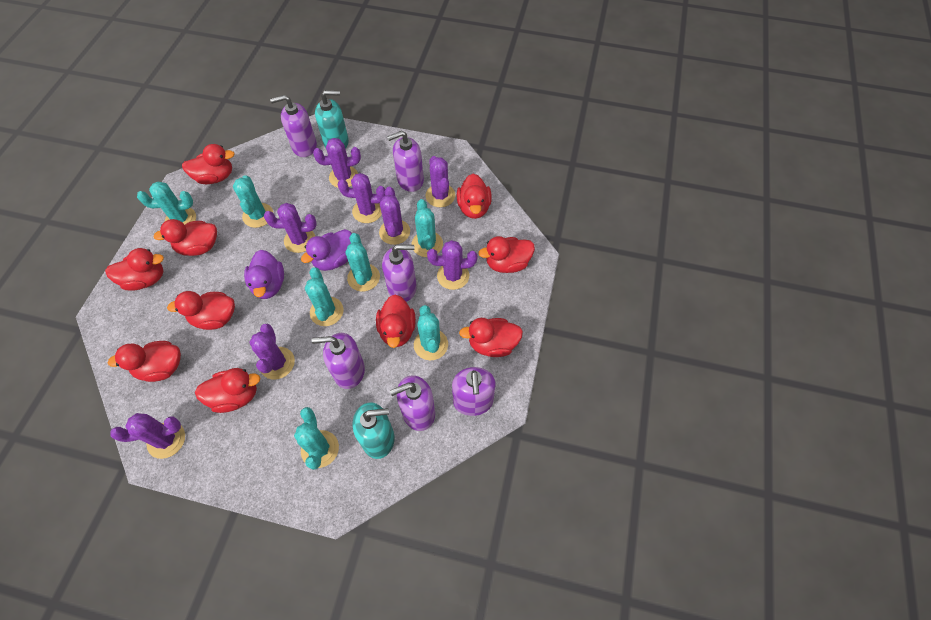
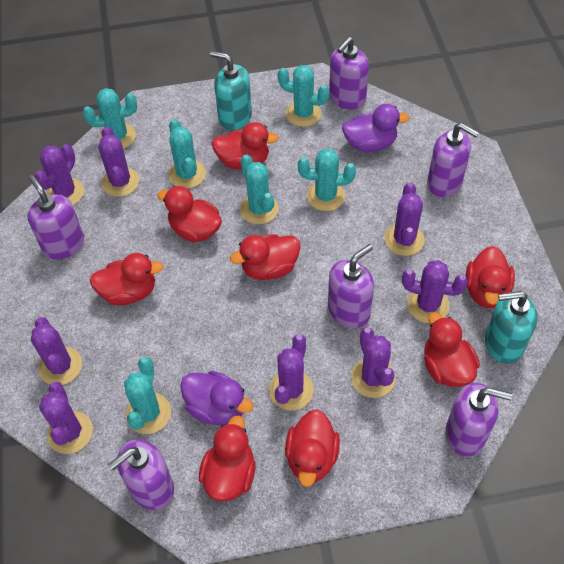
red duck: [105,248,164,291] [107,341,181,382] [153,219,217,256] [167,291,235,330] [182,144,235,184] [195,368,261,413] [376,295,416,348] [457,174,492,219] [459,318,523,357] [478,236,535,273] = 10 -> [89,253,164,306] [157,186,222,242] [199,415,256,501] [211,122,279,170] [230,234,301,280] [285,409,340,487] [424,312,480,387] [465,246,515,308] = 8
turquoise cactus: [137,182,196,225] [233,175,273,228] [294,407,339,470] [305,267,344,326] [346,233,380,292] [412,199,443,257] [414,305,448,360] = 7 -> [83,88,137,149] [124,357,171,434] [168,119,206,189] [240,154,279,224] [277,65,329,127] [298,148,356,211] = 6

